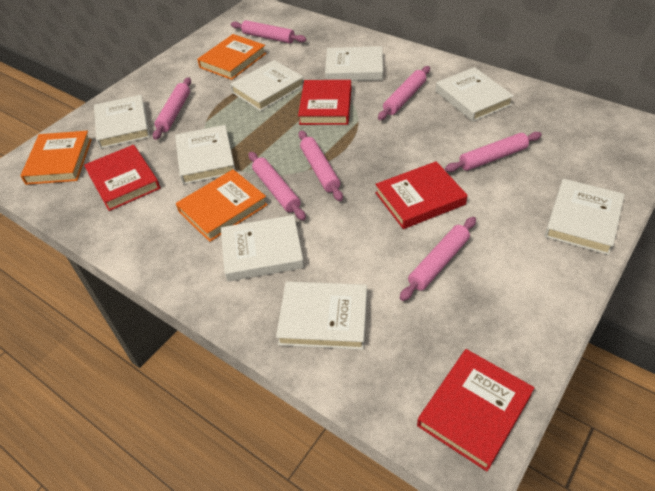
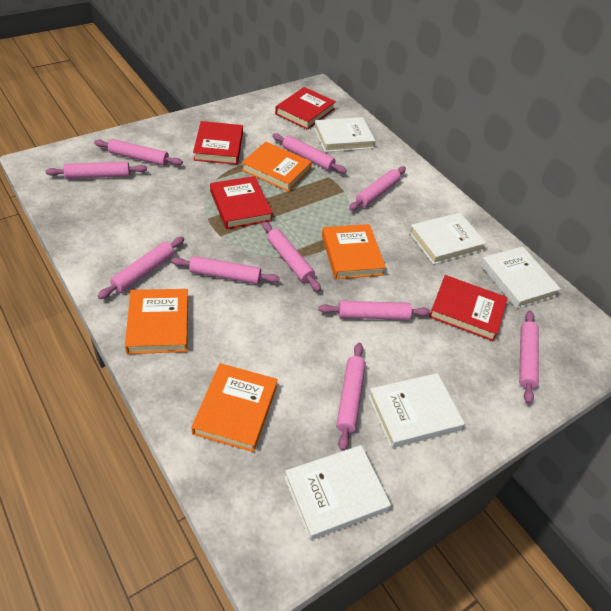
orange book: [20,131,92,185] [176,169,268,242] [197,34,266,80] = 3 -> [125,289,188,354] [191,363,278,452] [242,142,312,192] [322,224,386,279] = 4
pink rolling pin: [153,77,191,140] [231,20,307,43] [248,152,306,220] [299,130,343,201] [378,66,430,120] [400,217,476,301] [445,132,542,172] = 7 -> [46,162,147,179] [94,139,183,166] [98,237,184,299] [171,256,280,284] [262,221,321,291] [272,133,347,173] [319,301,430,320] [336,343,366,451] [349,166,406,210] [519,311,539,403] = 10
white book: [94,95,150,149] [175,125,235,184] [221,215,304,282] [230,60,304,111] [276,282,367,350] [325,46,383,81] [435,67,514,122] [544,179,625,255] = 8 -> [285,445,391,540] [314,117,375,152] [368,373,465,448] [409,213,486,265] [480,246,561,309] = 5

